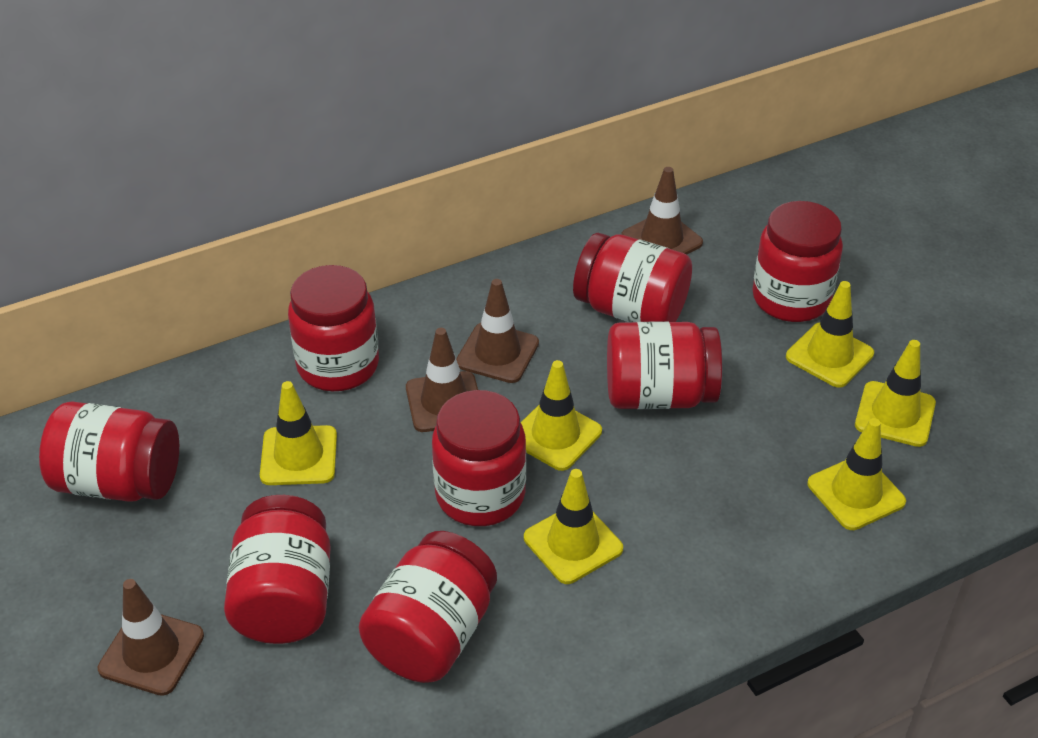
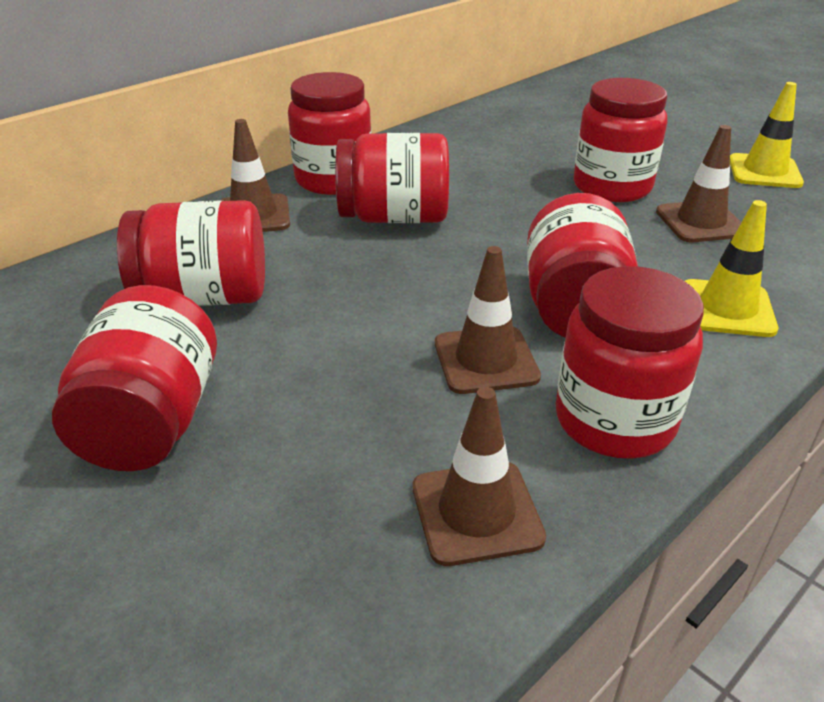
red jar: [39,401,179,502] [224,495,331,644] [288,265,379,391] [359,531,497,683] [432,390,526,526] [573,233,692,322] [607,321,722,409] [753,201,843,322] = 8 -> [52,285,217,471] [117,200,265,306] [288,72,371,195] [335,133,449,223] [527,193,638,338] [556,266,704,459] [574,78,667,202] = 7
yellow traffic cone: [260,381,337,485] [521,360,602,471] [524,469,623,584] [786,281,874,388] [807,418,906,530] [855,340,936,447] = 6 -> [685,200,778,337] [730,82,804,188] = 2

